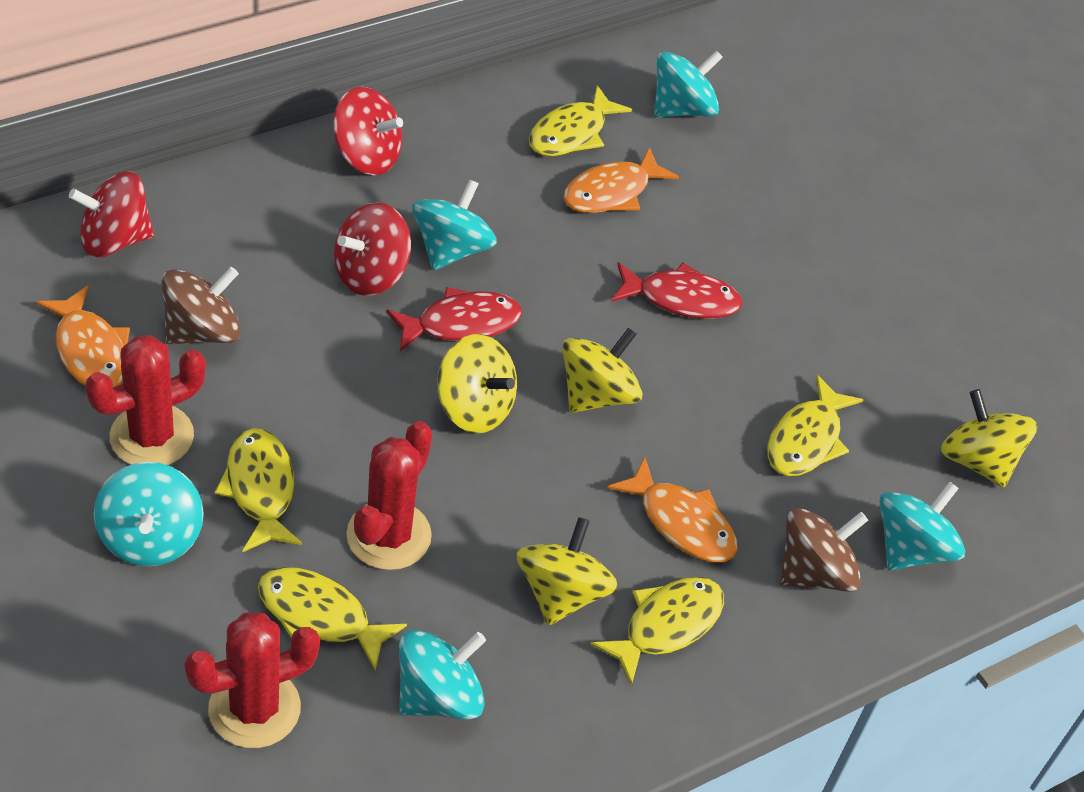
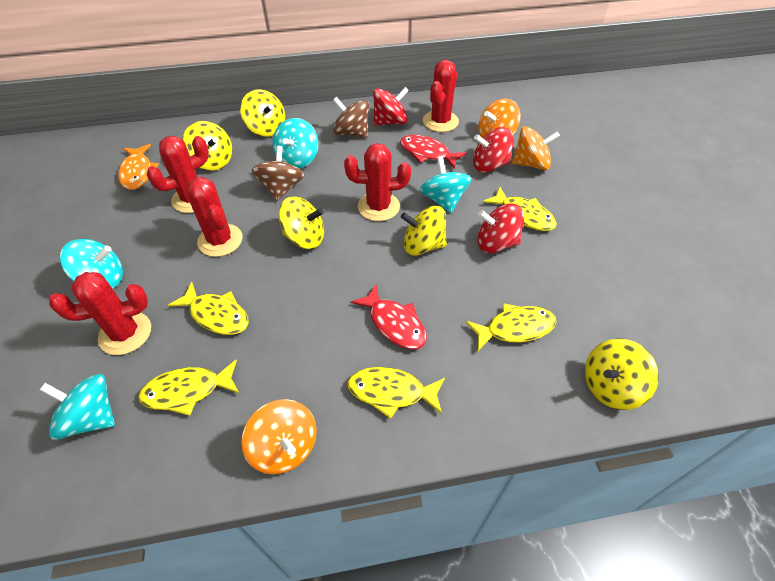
orange fish: [36,285,130,387] [563,147,679,213] [607,457,738,562] = 3 -> [118,144,159,190] = 1
orange spinning top: none = 0 -> [241,399,317,474] [478,98,521,138] [512,127,560,170] = 3
red cactus: [85,335,206,465] [185,613,320,748] [346,421,433,570] = 3 -> [49,272,151,355] [147,136,209,213] [187,177,243,257] [344,143,411,221] [423,60,459,132] = 5
turquoise spinning top: [94,462,204,566] [399,630,486,720] [412,179,497,270] [654,50,723,117] [879,482,965,570] = 5 -> [40,374,115,440] [60,239,123,288] [272,118,318,168] [420,157,471,213] = 4
yellow spinning top: [437,334,517,433] [516,517,618,626] [562,328,643,413] [941,389,1038,487] = 4 -> [182,121,232,171] [240,89,285,137] [279,197,324,249] [401,206,447,256] [585,338,659,410] = 5

